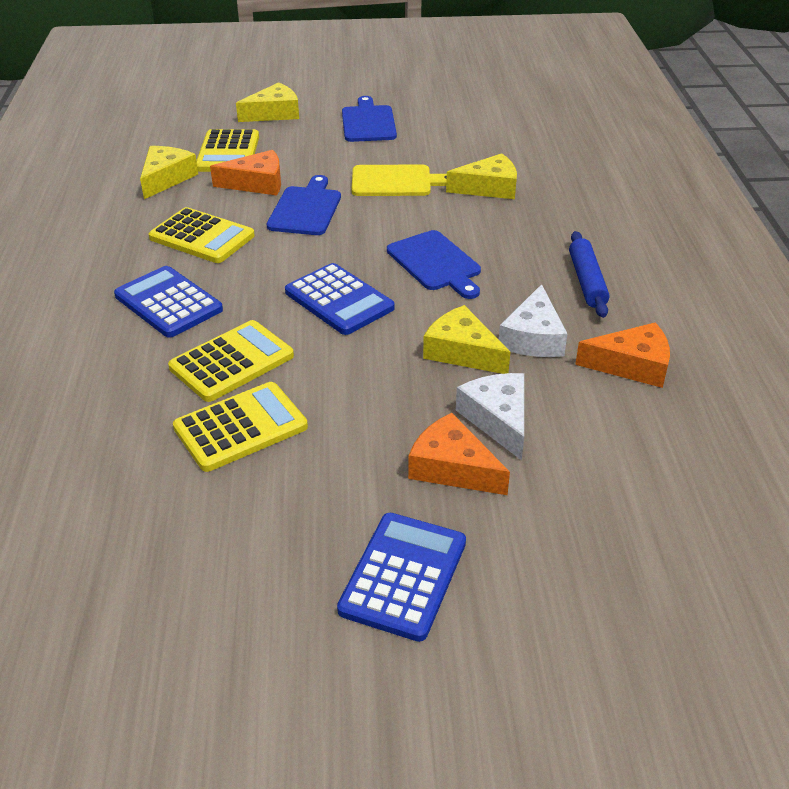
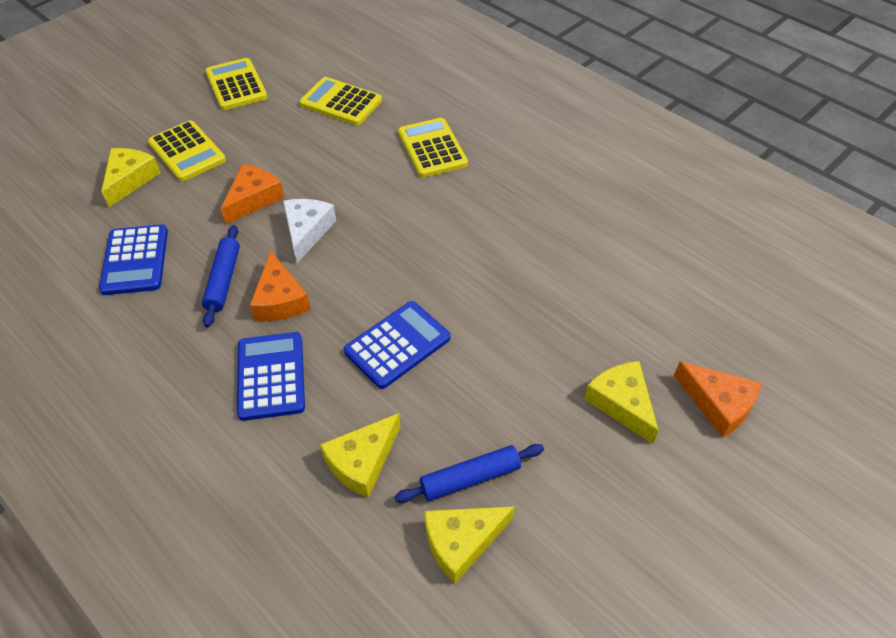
blue cutting board: [267,175,341,235] [342,96,397,142] [387,230,481,299] = 3 -> none = 0
blue rolling pin: [569,231,610,318] = 1 -> [202,225,240,327] [394,444,544,503] = 2
white cheese: [456,373,524,461] [499,284,568,357] = 2 -> [283,199,336,263] = 1
yellow cutting board: [352,165,447,196] = 1 -> none = 0

